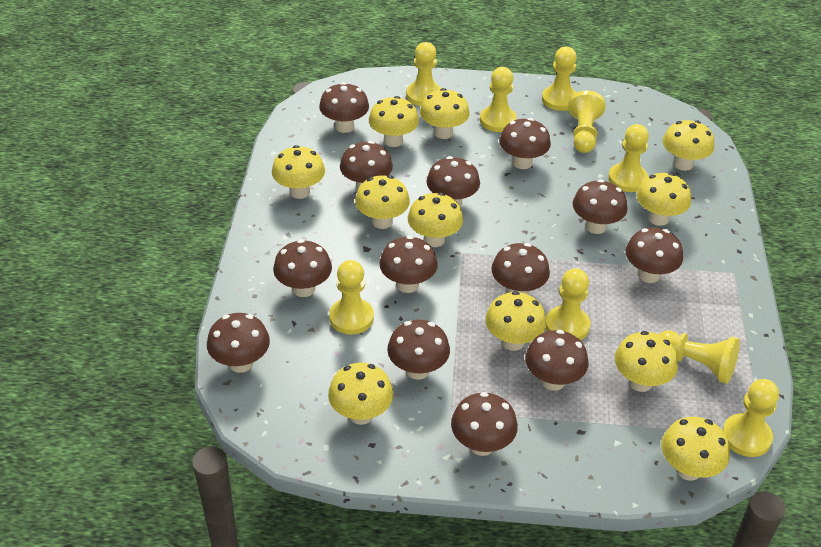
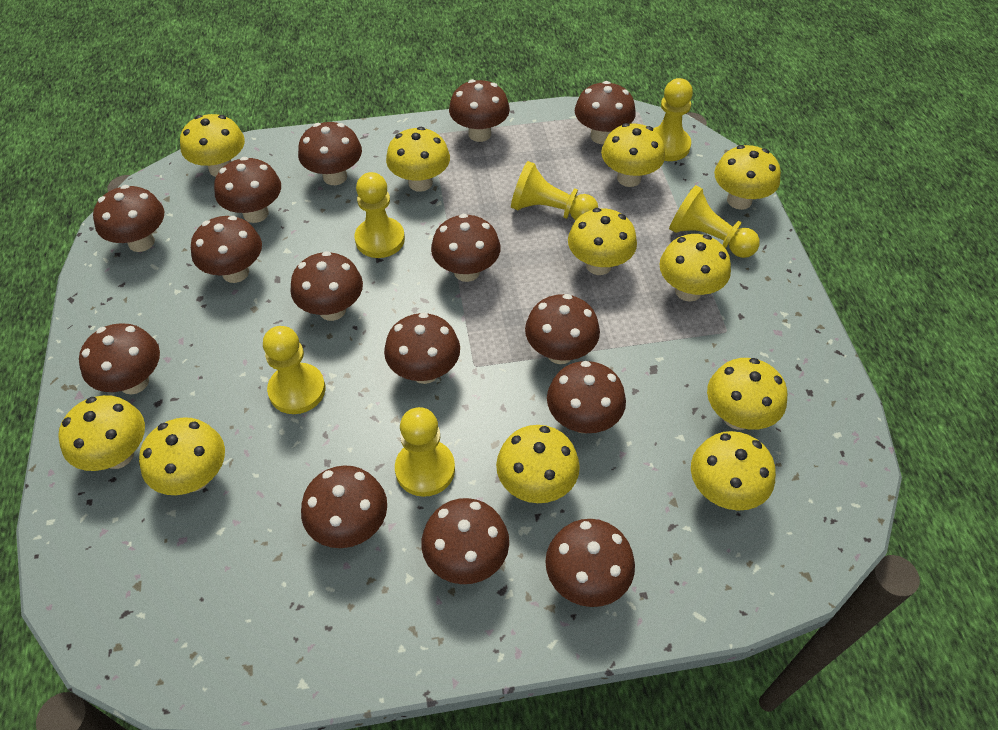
brown mushroom: [207,313,270,373] [273,239,332,297] [319,82,369,133] [340,141,393,190] [379,236,438,293] [387,320,450,380] [427,156,480,207] [451,392,518,456] [491,243,550,295] [499,118,551,169] [525,330,588,391] [573,179,627,234] [625,228,683,283] = 13 -> [79,323,160,395] [93,185,164,252] [191,216,262,283] [214,157,281,223] [290,251,363,321] [298,122,362,185] [301,465,387,548] [384,313,460,384] [421,498,509,584] [431,214,501,282] [449,79,510,142] [525,294,600,364] [545,519,635,607] [547,361,626,433] [575,81,636,144] = 15
yellow pawn: [329,260,374,335] [406,42,441,106] [480,67,517,132] [542,47,577,111] [546,268,591,341] [568,90,606,153] [608,124,649,192] [659,330,740,384] [722,379,779,457] = 9 -> [263,326,325,414] [355,172,405,258] [395,407,455,497] [511,161,598,221] [653,78,693,161] [669,185,760,258] = 6

